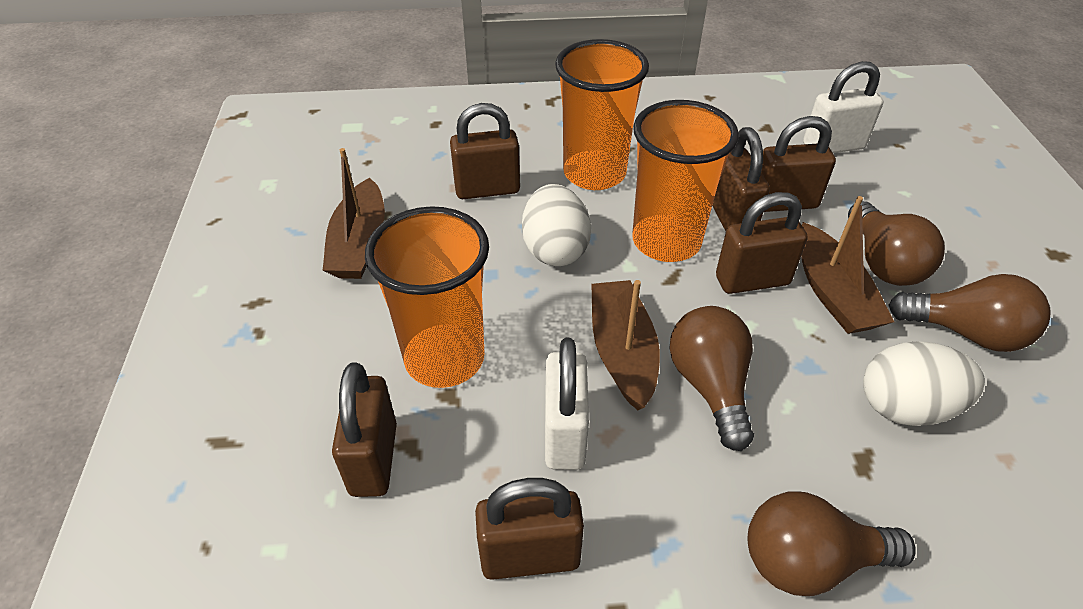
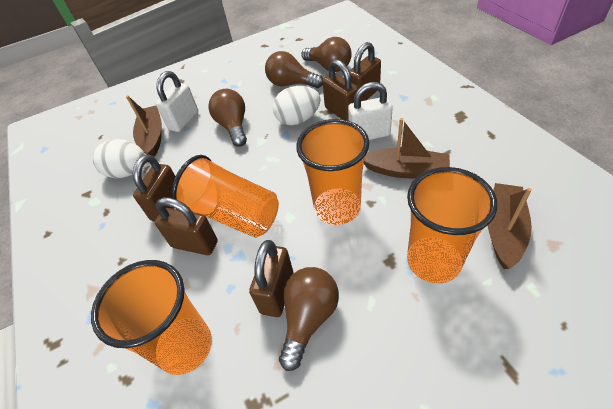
brown padlock: [332,363,397,497] [450,103,520,199] [475,478,584,580] [712,127,770,231] [716,192,808,294] [761,116,836,212] = 6 -> [133,154,176,222] [155,197,218,255] [249,240,293,317] [322,59,359,121] [349,42,381,101] = 5
orange cup: [365,206,489,388] [555,39,649,190] [632,100,739,262] = 3 -> [91,260,212,375] [172,155,279,238] [296,119,369,225] [407,167,497,283] = 4

